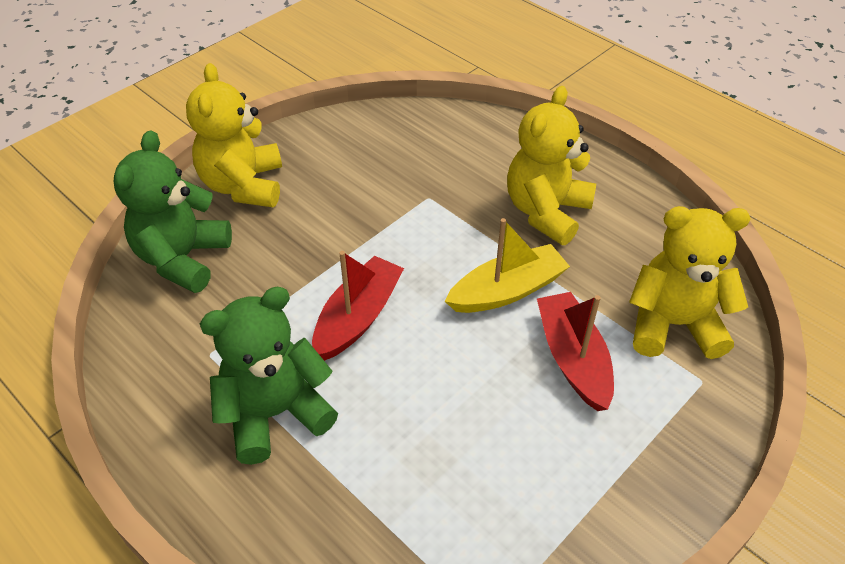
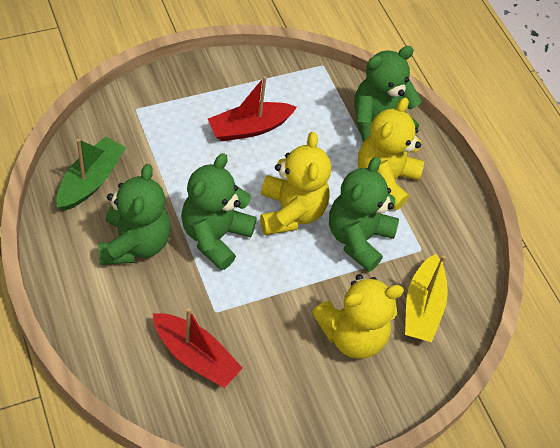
green boat: none = 0 -> [56,136,126,211] = 1
green teddy bear: [114,130,232,293] [200,287,338,465] = 2 -> [98,164,171,265] [181,153,257,270] [329,157,399,272] [354,46,422,142] = 4

